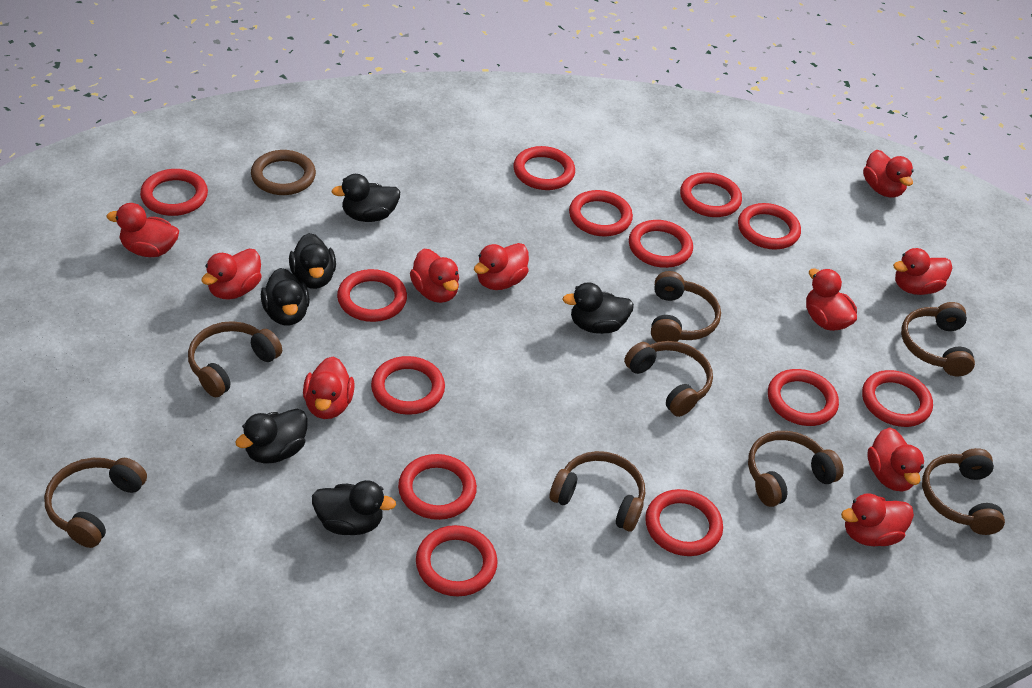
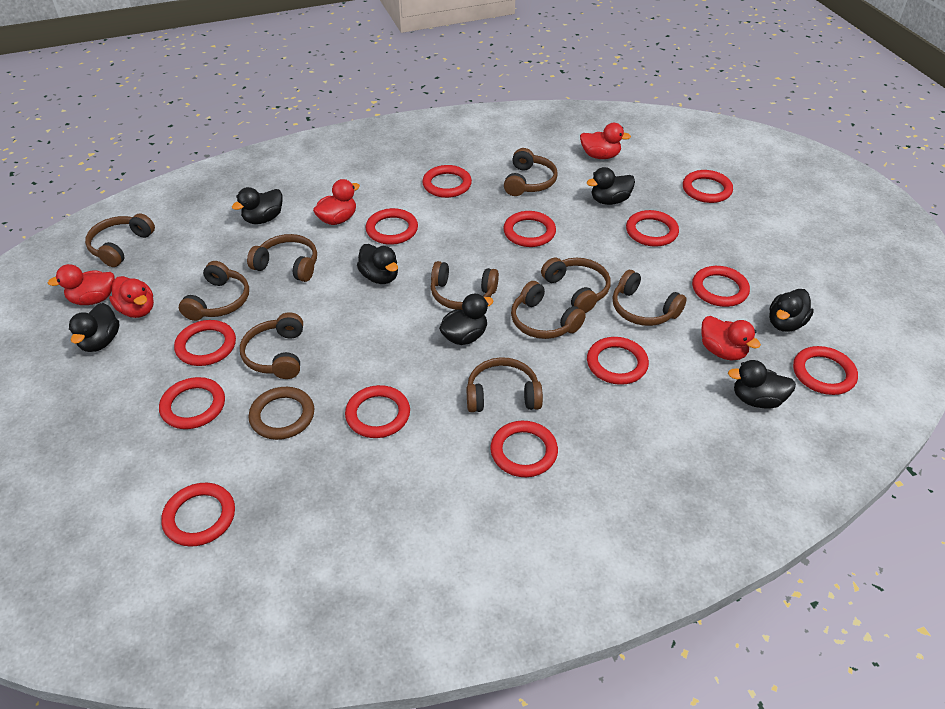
black duck: [235,409,308,464] [261,268,310,326] [289,233,336,289] [312,480,396,535] [331,174,400,222] [562,282,634,334] = 6 -> [69,303,119,352] [232,187,282,224] [357,244,398,284] [439,294,493,345] [587,167,635,205] [728,360,796,409] [769,289,814,332] = 7
brown headphones: [44,458,147,548] [188,321,282,397] [550,451,645,531] [624,341,713,417] [651,271,721,342] [748,431,844,507] [901,302,975,376] [922,448,1005,535] = 8 -> [85,213,155,267] [179,261,249,321] [240,312,303,379] [247,234,317,282] [431,261,499,310] [467,357,543,412] [504,148,557,196] [511,281,586,339] [541,258,610,313] [613,270,687,326] = 10
red duck: [107,203,179,257] [201,249,262,300] [303,357,355,419] [410,249,459,303] [474,243,529,290] [806,268,857,331] [841,493,914,546] [863,150,914,198] [867,427,924,492] [893,248,952,295] = 10 -> [48,264,115,305] [109,276,154,318] [313,179,360,225] [580,123,631,159] [701,316,761,360] = 5

